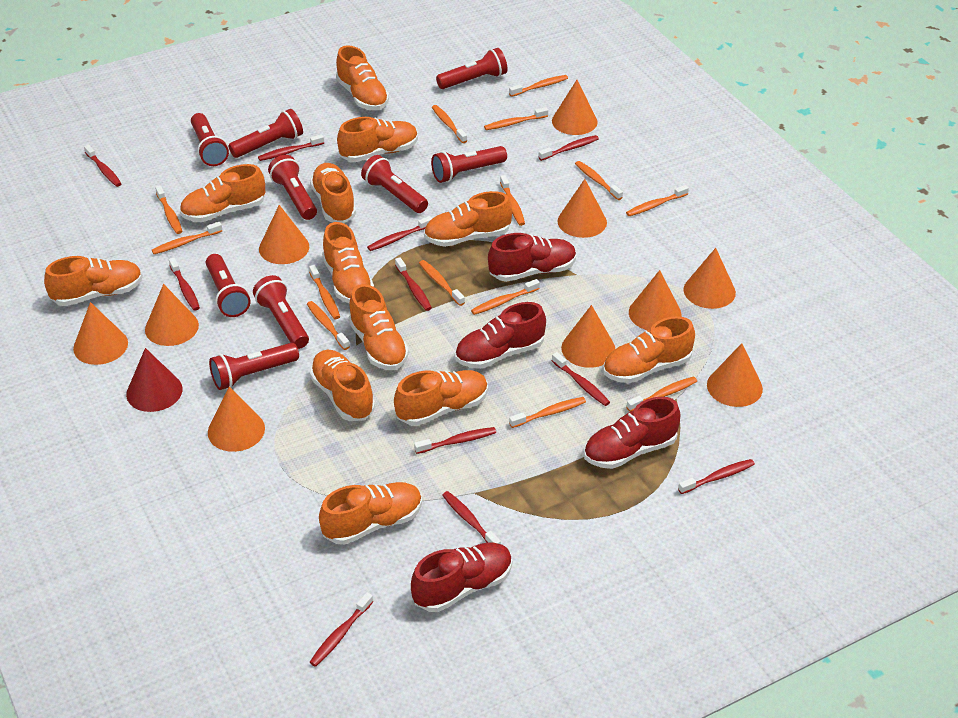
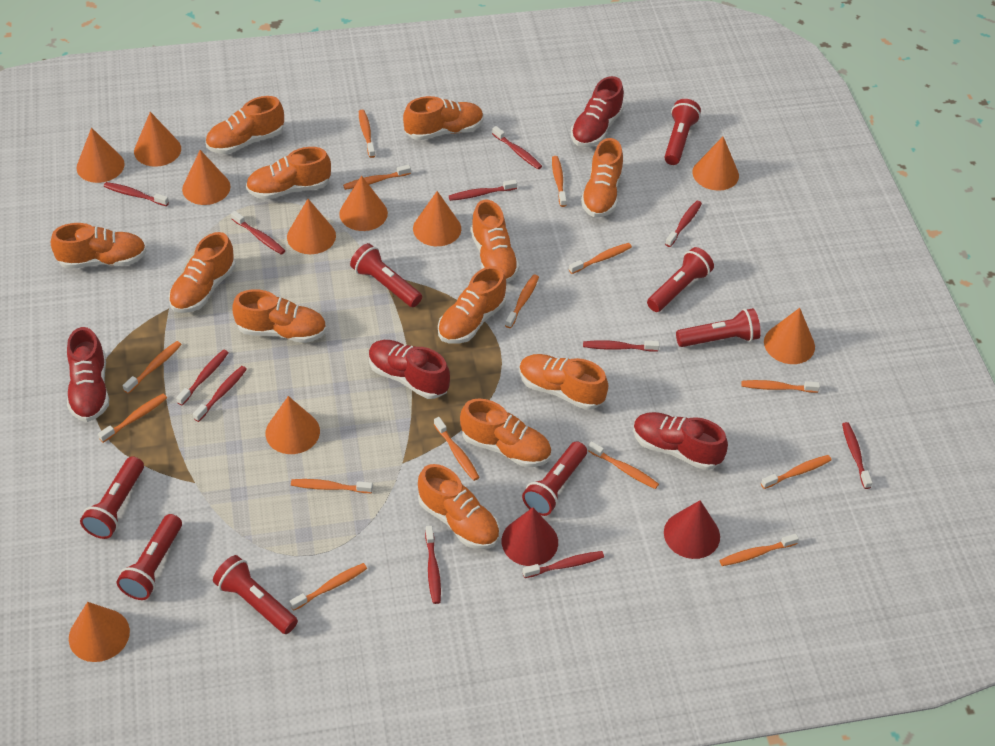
red cone: [126,348,183,412] = 1 -> [502,507,558,566] [664,500,720,559] = 2
red flashlight: [191,113,229,166] [206,254,251,317] [209,343,299,390] [229,109,303,158] [253,275,309,349] [268,155,317,220] [361,155,428,213] [431,146,507,183] [436,48,507,89] = 9 -> [80,456,144,539] [117,514,182,600] [213,555,298,634] [350,243,422,307] [522,441,587,516] [647,247,714,312] [664,99,701,165] [676,308,761,347] = 8

